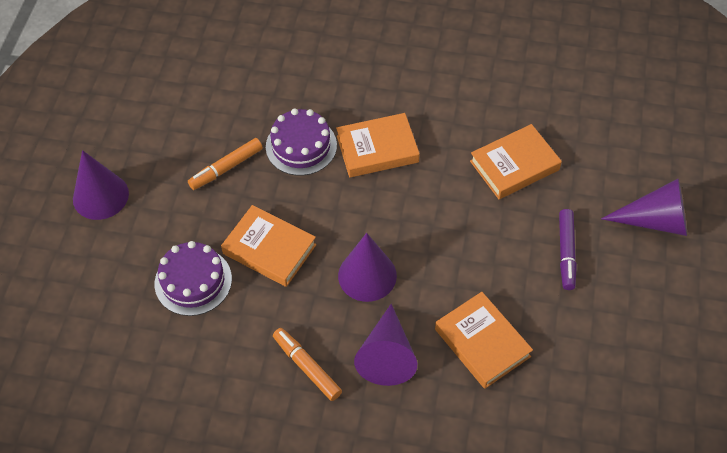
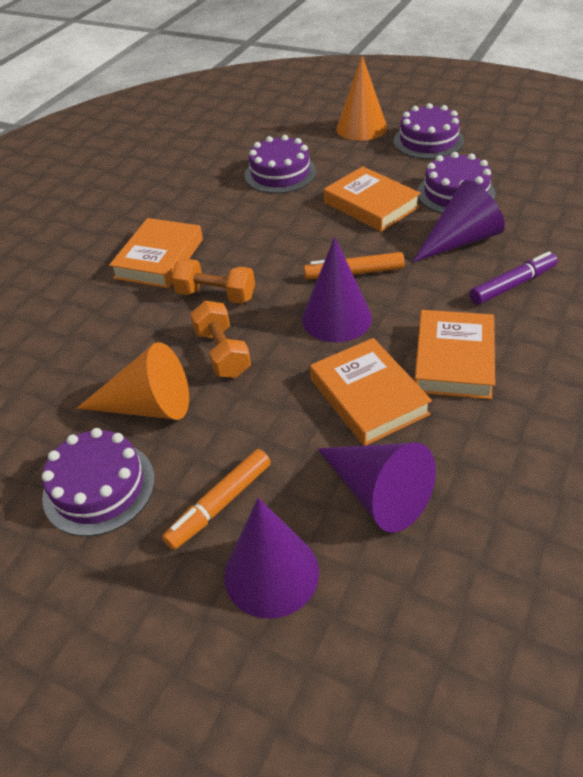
orange cone: none = 0 -> [77,342,189,420] [336,56,387,141] = 2
orange dumbbell: none = 0 -> [172,259,255,304] [190,301,251,378] = 2
purple cake: [155,241,232,316] [266,108,337,176] = 2 -> [42,428,155,536] [245,135,316,194] [394,103,464,159] [417,152,496,213] = 4

